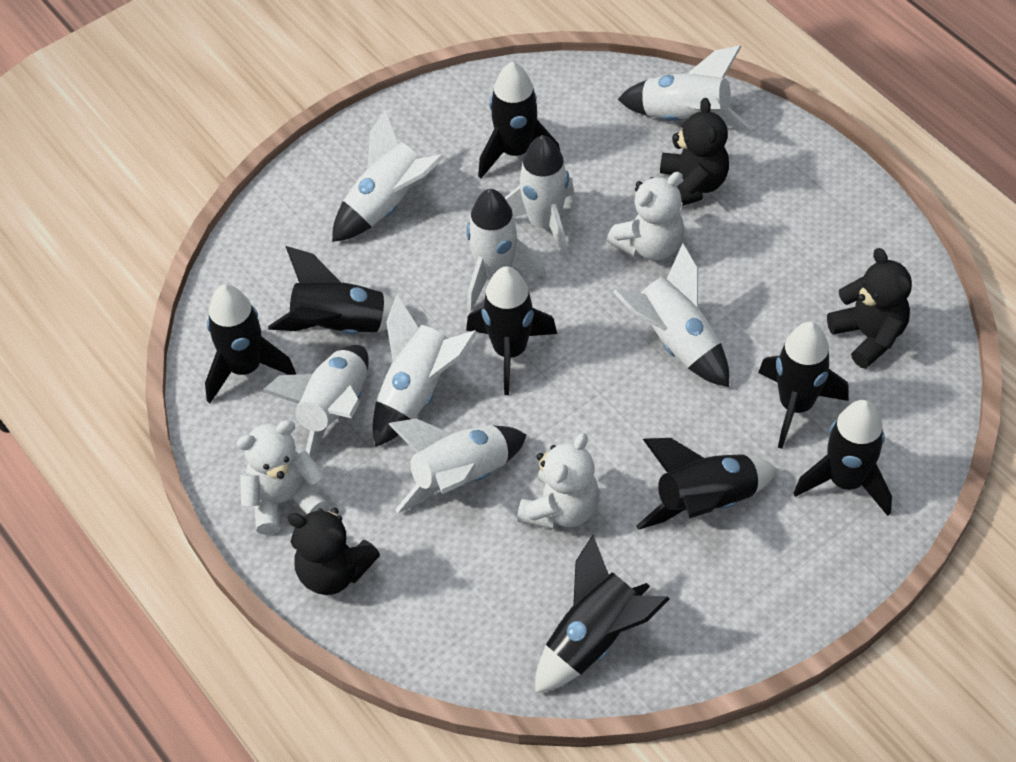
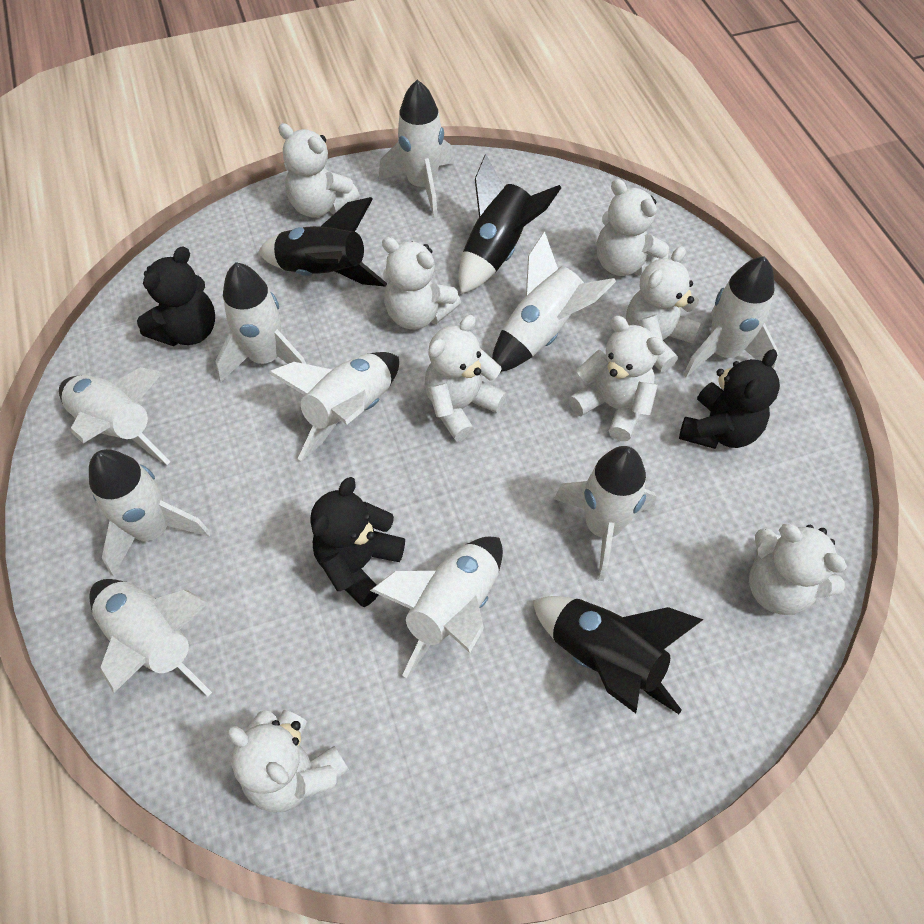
black rocket: [205,284,296,403] [268,246,416,334] [466,266,557,395] [478,62,560,178] [535,535,670,693] [636,438,777,530] [758,322,849,449] [794,400,892,516] = 8 -> [258,197,387,287] [458,154,562,294] [533,596,703,714] = 3
white rocket: [261,345,369,458] [332,110,444,242] [372,295,478,447] [389,419,527,513] [466,189,546,312] [505,135,574,260] [613,243,729,387] [618,46,751,130] = 8 -> [59,367,171,465] [89,449,211,576] [89,579,212,697] [215,262,306,382] [268,352,399,461] [370,537,503,678] [379,80,455,217] [492,231,616,372] [554,446,657,581] [683,256,779,377] = 10
white teddy bear: [236,420,328,535] [517,433,599,529] [607,172,685,260] = 3 -> [227,710,349,812] [278,123,359,218] [382,237,461,329] [425,315,507,442] [569,316,665,441] [597,179,669,276] [626,246,701,372] [749,524,847,615] = 8

